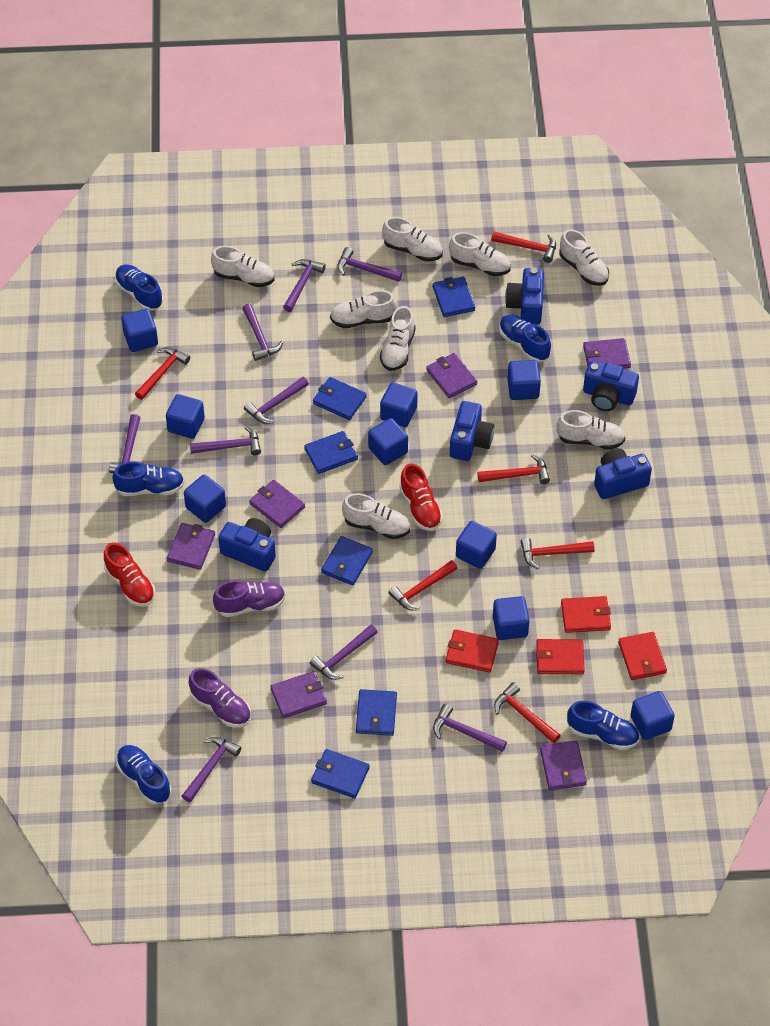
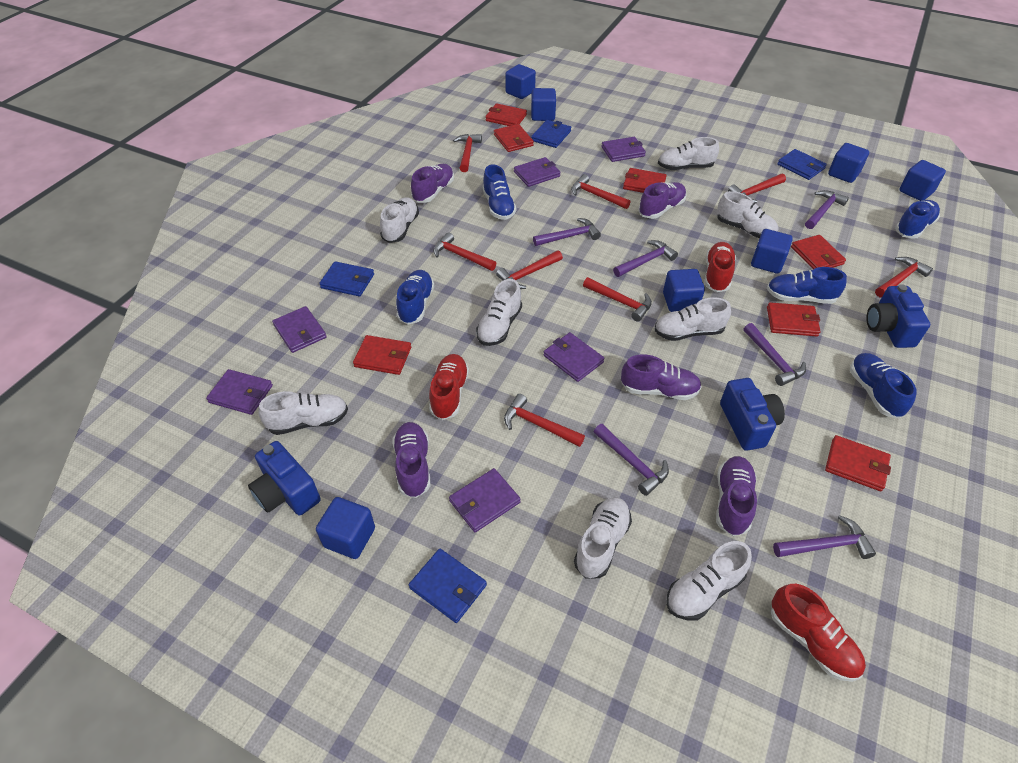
blue camera: [218,518,276,572] [450,401,494,461] [505,268,544,325] [583,361,639,411] [594,448,652,499] = 5 -> [248,441,321,515] [720,378,785,451] [866,284,931,348] = 3
blue cube: [121,309,158,352] [166,394,205,439] [184,475,226,523] [368,418,408,465] [380,382,418,427] [456,521,497,569] [493,596,530,640] [507,360,541,400] [631,691,675,740] = 9 -> [316,497,375,559] [505,64,536,99] [531,88,556,121] [663,269,705,312] [751,229,793,274] [828,143,869,183] [899,160,946,201] = 7
blue wallet: [304,431,358,474] [311,749,370,798] [313,377,367,420] [321,536,373,585] [356,689,397,736] [433,277,475,317] = 6 -> [319,261,374,297] [409,548,487,623] [531,120,571,148] [777,149,827,180] = 4
purple hammer: [109,414,144,473] [182,737,241,803] [190,426,261,455] [242,303,283,361] [244,377,309,424] [283,259,326,312] [310,624,378,680] [337,247,402,282] [433,704,507,752] = 9 -> [533,218,601,246] [594,424,669,496] [613,240,678,277] [744,323,806,386] [773,515,876,559] [805,190,849,229] = 6
purple shoe: [189,668,251,728] [213,580,286,617] = 2 -> [393,422,430,498] [411,164,454,203] [621,355,701,400] [638,182,687,219] [716,456,757,536] = 5
red hammer: [135,347,190,400] [388,560,457,611] [478,454,550,484] [491,232,556,263] [494,682,561,744] [520,538,595,569] = 6 -> [433,232,496,271] [453,134,482,172] [496,250,563,289] [504,394,585,447] [571,174,630,209] [583,277,652,322] [728,174,786,203] [875,257,933,297] = 8
red shoe: [104,543,155,607] [399,463,443,531] = 2 -> [429,354,469,420] [705,242,736,292] [771,584,866,682] = 3
red wallet: [446,629,499,673] [536,639,585,674] [561,596,611,633] [618,632,667,680] = 4 -> [353,335,411,375] [485,103,527,126] [494,124,534,152] [623,168,667,193] [767,302,821,337] [791,235,846,269] [825,435,891,491] = 7

